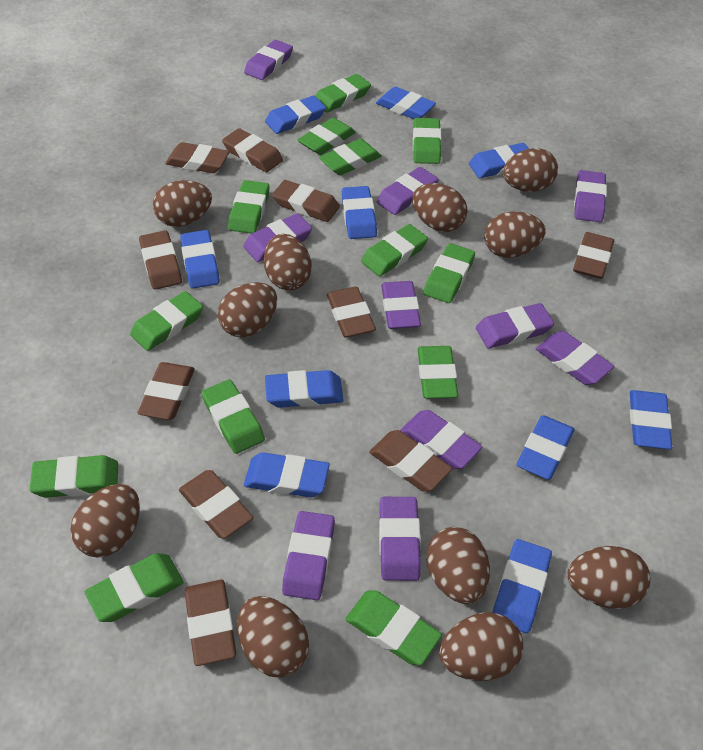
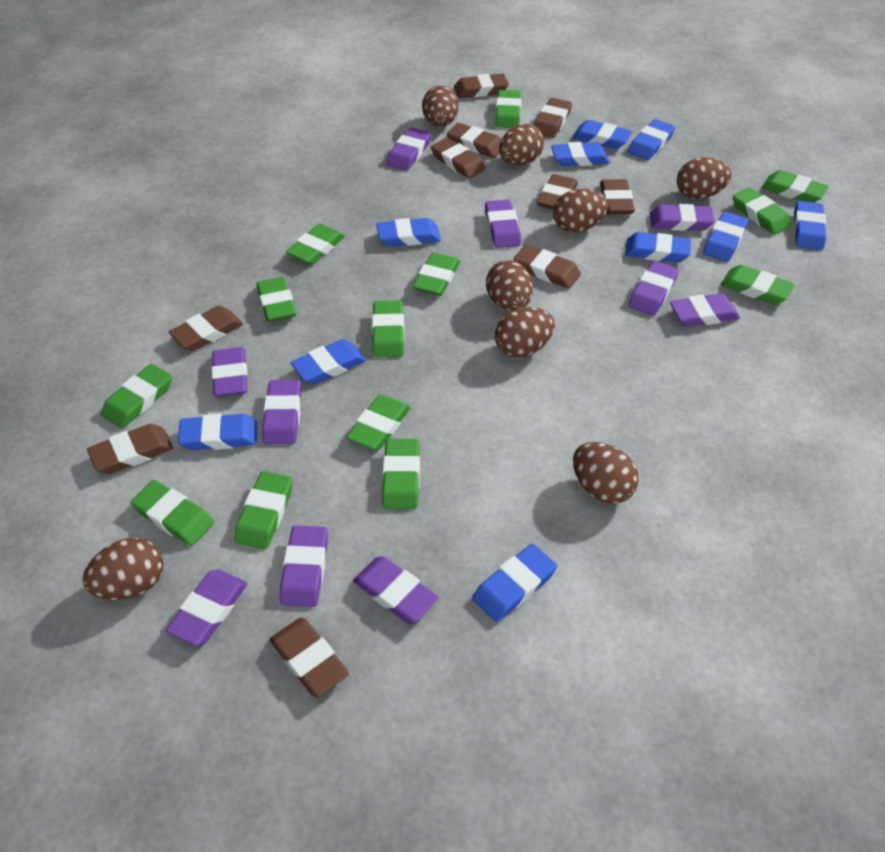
brown egg: [70,484,140,558] [153,180,212,227] [218,282,277,337] [237,596,309,678] [264,234,312,290] [412,183,468,232] [426,527,490,604] [439,612,523,681] [484,212,546,258] [503,148,558,192] [567,546,651,609] = 11 -> [83,538,164,600] [422,85,459,127] [486,260,533,311] [495,307,555,358] [499,124,544,165] [553,189,608,232] [573,442,639,504] [677,157,732,199] = 8

